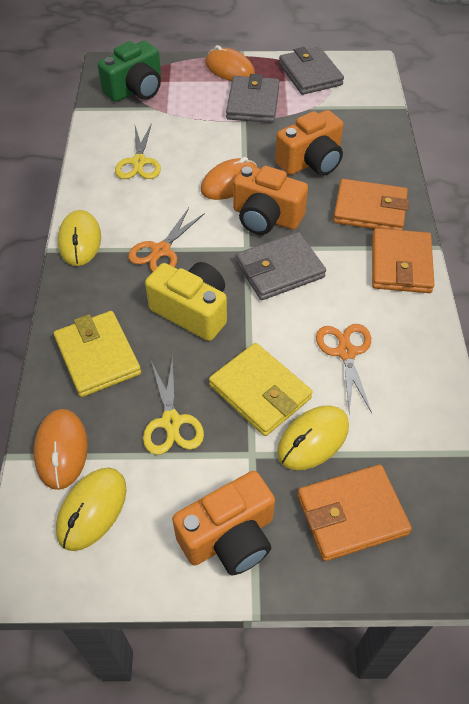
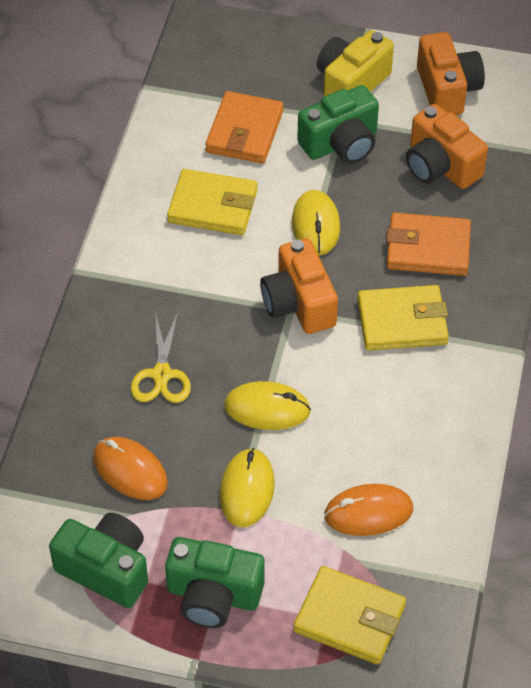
green camera: [98,41,161,102] = 1 -> [49,513,148,608] [165,537,265,628] [297,85,379,164] = 3
grey wallet: [226,74,280,123] [236,232,326,300] [279,47,344,95] = 3 -> none = 0
orange mouse: [34,409,88,490] [201,157,258,200] [205,45,255,81] = 3 -> [93,437,168,500] [324,484,413,536] = 2
orange scissors: [128,208,205,272] [316,324,372,413] = 2 -> none = 0
orange wallet: [297,465,412,561] [333,179,409,230] [372,228,434,293] = 3 -> [205,91,283,163] [386,212,471,276] = 2
yellow scissors: [115,123,161,179] [143,356,204,455] = 2 -> [131,312,191,403] = 1
yellow wallet: [54,311,141,397] [209,343,313,436] = 2 -> [167,169,258,235] [293,566,406,665] [357,285,449,351] = 3

